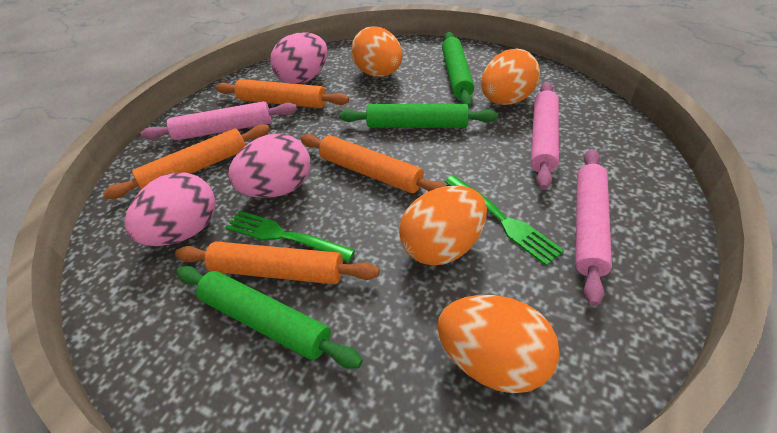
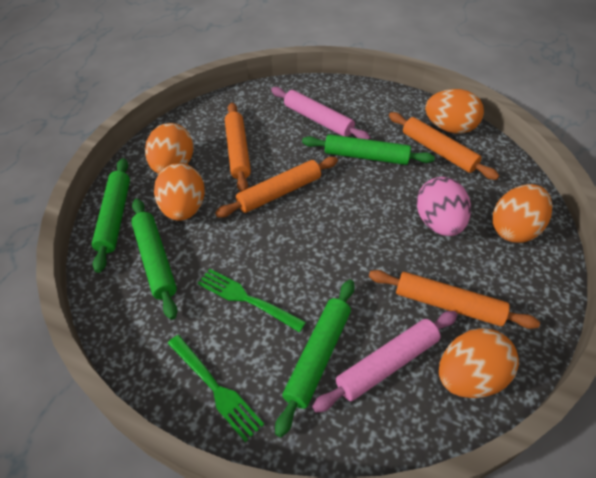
green rolling pin: [176,266,363,369] [339,104,498,128] [442,32,474,108] = 3 -> [92,158,130,273] [131,198,178,320] [275,280,355,437] [302,134,435,165] = 4
orange egg: [351,26,403,77] [399,186,487,266] [437,295,560,393] [481,49,540,105] = 4 -> [145,123,193,174] [154,163,205,221] [425,89,484,133] [439,328,519,398] [493,184,552,243] = 5
pink egg: [125,173,216,246] [228,134,310,198] [270,32,327,84] = 3 -> [417,177,471,236] = 1
pink rolling pin: [141,101,297,141] [531,82,559,190] [575,149,612,306] = 3 -> [271,87,371,140] [312,311,458,413] = 2

